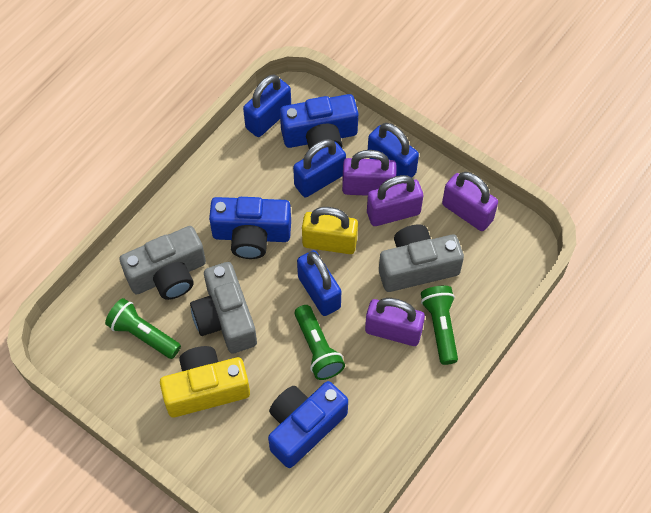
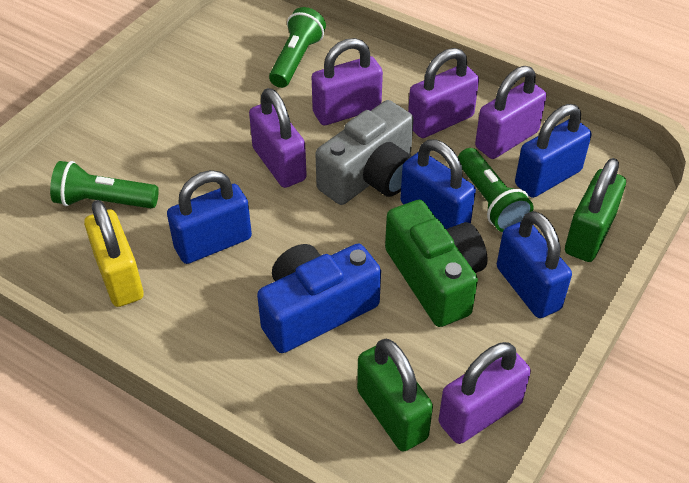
blue camera: [209,197,291,259] [268,381,348,468] [280,94,358,149] = 3 -> [257,244,381,353] = 1
green camera: none = 0 -> [385,200,488,327] = 1
green padlock: none = 0 -> [357,339,433,452] [565,158,626,262] = 2
grey camera: [119,226,206,300] [190,262,257,353] [379,224,464,292] = 3 -> [315,100,414,205] = 1
purple padlock: [342,150,397,196] [365,298,425,346] [367,175,423,226] [442,172,498,231] = 4 -> [249,88,307,188] [312,38,383,125] [408,48,479,138] [439,342,531,444] [475,66,546,159] = 5
yellow camera: [160,346,250,417] = 1 -> none = 0

